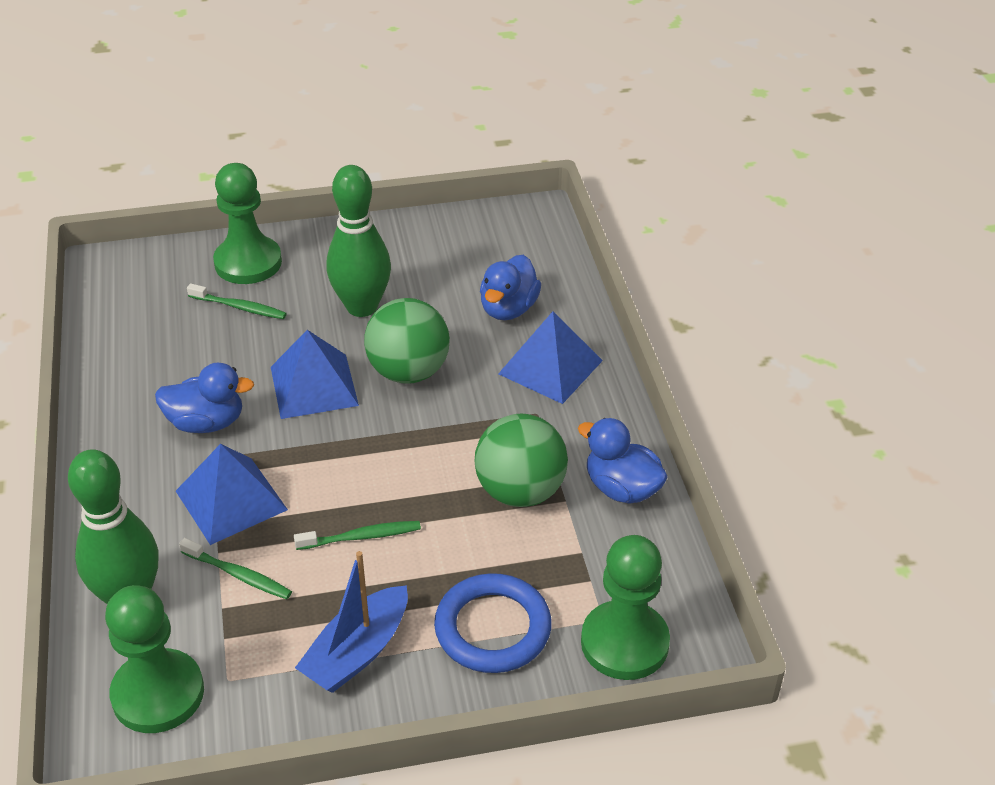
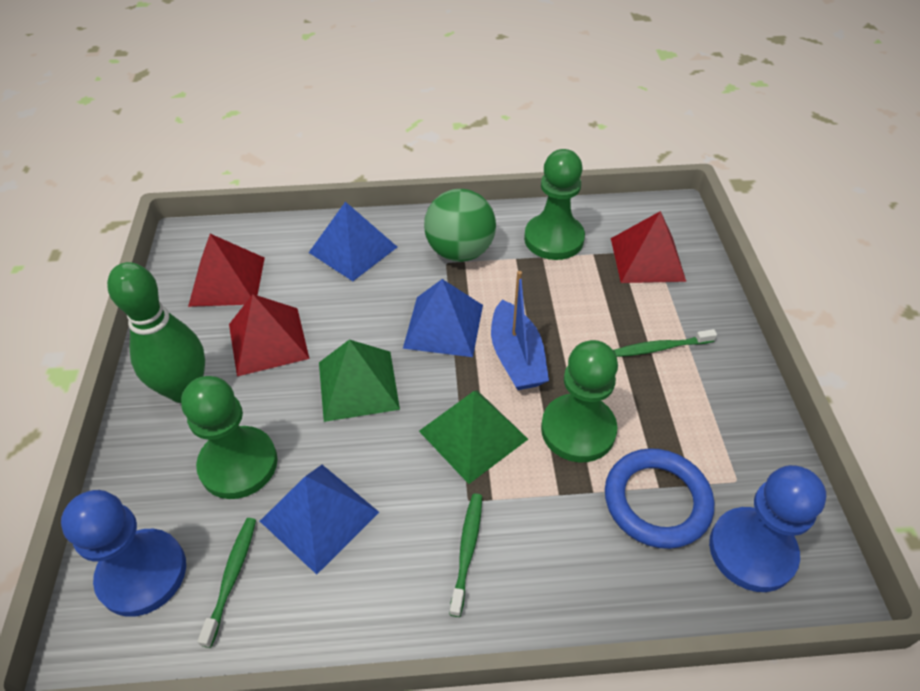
blue duck: [155,363,254,433] [480,255,541,320] [578,418,668,504] = 3 -> none = 0
blue pawn: none = 0 -> [61,490,186,617] [709,465,826,592] = 2
green ball: [364,298,450,384] [475,414,568,507] = 2 -> [424,189,496,262] = 1
green bowling pin: [68,449,159,604] [326,165,391,317] = 2 -> [107,262,205,403] = 1
green pyramid: none = 0 -> [319,339,400,422] [419,390,528,484] = 2
red pyramid: none = 0 -> [188,234,265,307] [229,294,309,377] [611,211,686,283] = 3

